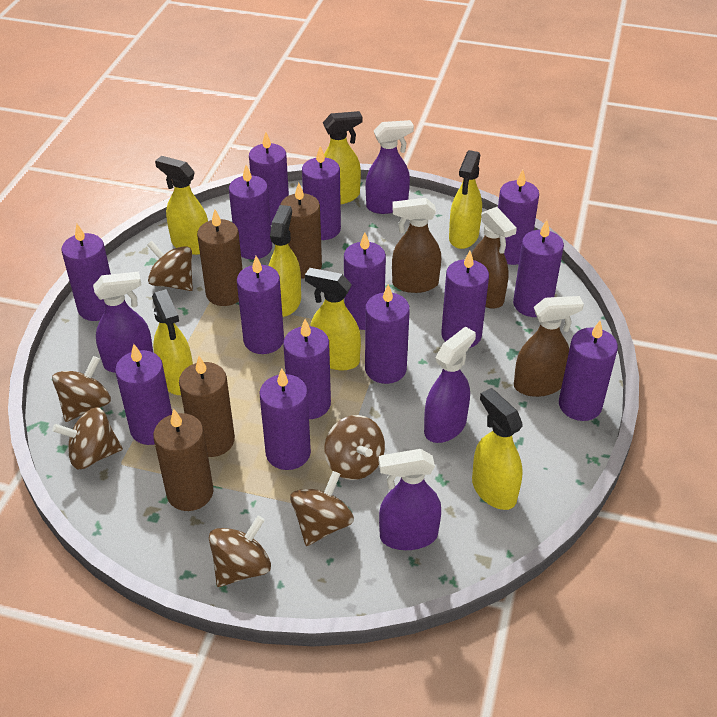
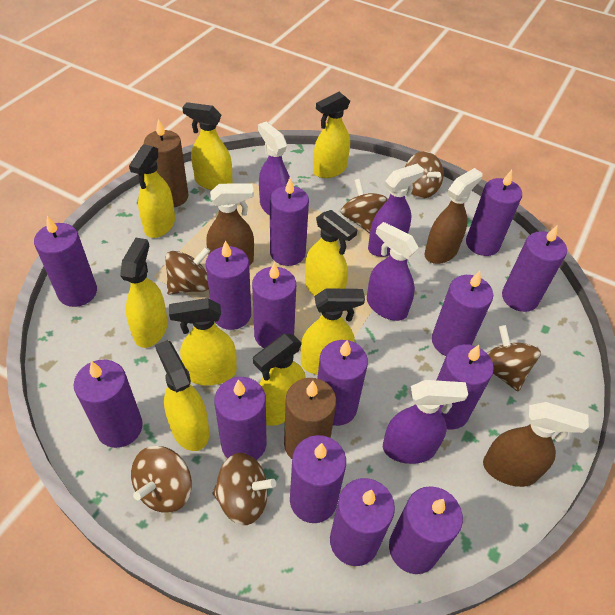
brown candle: [153,409,213,511] [179,356,235,457] [197,209,243,306] [280,183,322,278] = 4 -> [144,119,189,207] [284,378,336,459] = 2
yellow spray bottle: [152,289,193,395] [155,156,208,255] [268,205,301,317] [305,268,361,370] [323,111,362,204] [449,150,482,249] [472,388,523,510] = 7 -> [120,238,168,348] [129,144,175,238] [155,340,209,451] [169,298,237,386] [182,102,233,190] [253,334,306,426] [301,288,365,375] [305,210,357,296] [313,92,350,178] = 9

